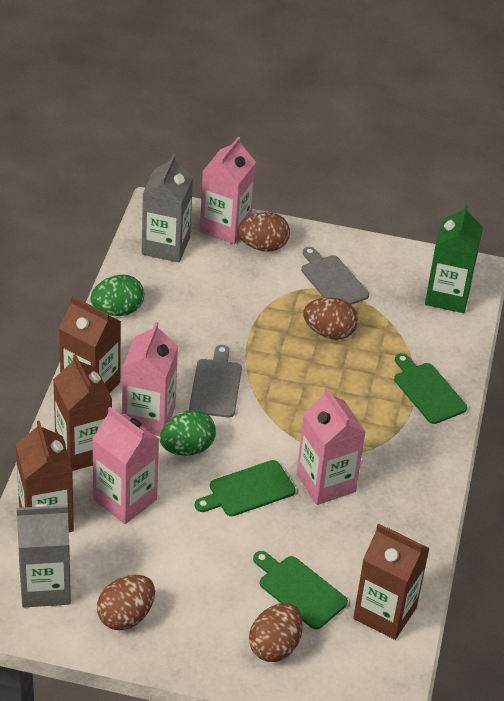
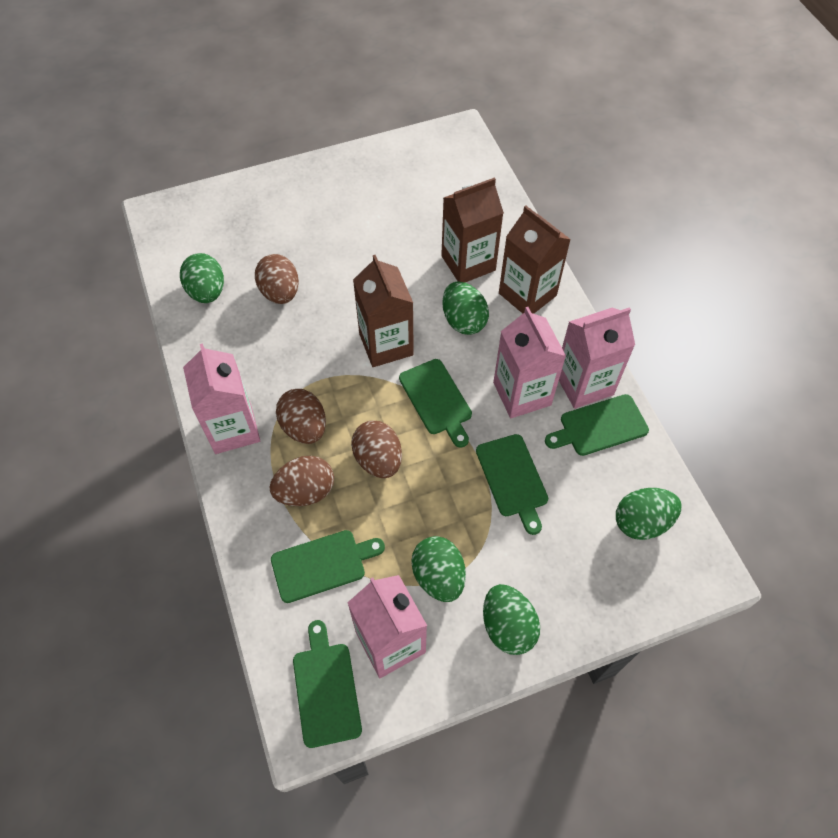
brown carton: [16,421,74,532] [53,354,112,471] [59,296,121,393] [353,524,430,640] = 4 -> [353,255,414,367] [441,177,504,282] [499,206,571,314] = 3
green carton: [425,204,483,313] = 1 -> none = 0
green cutting board: [195,460,296,516] [253,551,348,629] [394,353,467,424] = 3 -> [271,530,385,603] [293,620,362,748] [399,359,472,448] [476,434,548,535] [545,394,649,456] = 5
green egg: [90,275,144,316] [160,410,216,456] = 2 -> [180,253,224,303] [411,536,466,602] [442,281,489,335] [483,584,540,655] [616,488,682,540] = 5
grey carton: [17,504,71,608] [142,154,193,263] = 2 -> none = 0
grey cutting board: [189,345,242,418] [301,247,369,305] = 2 -> none = 0

